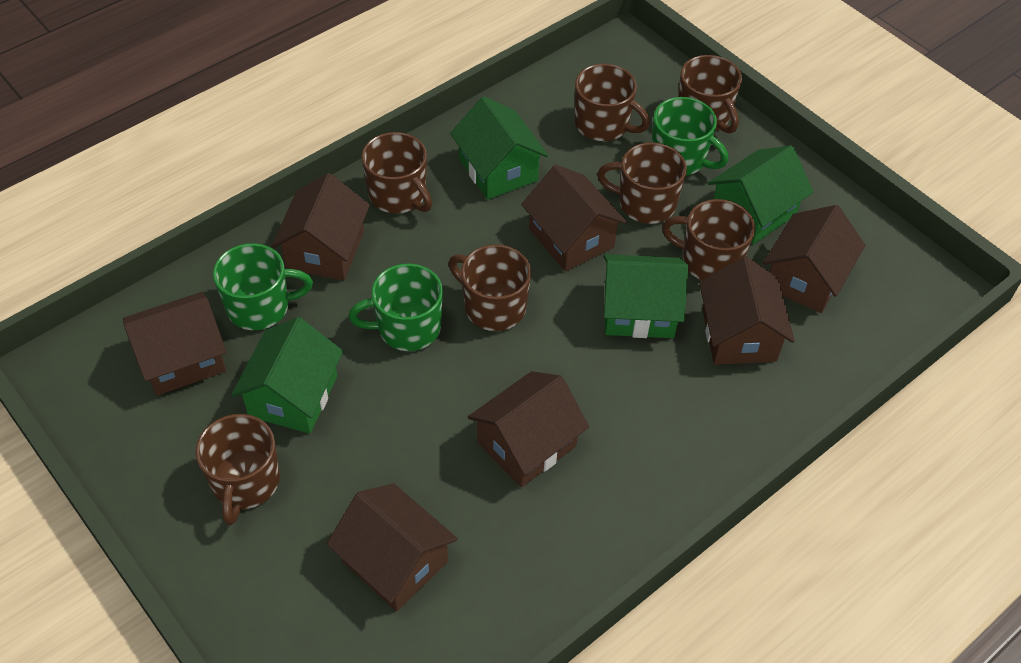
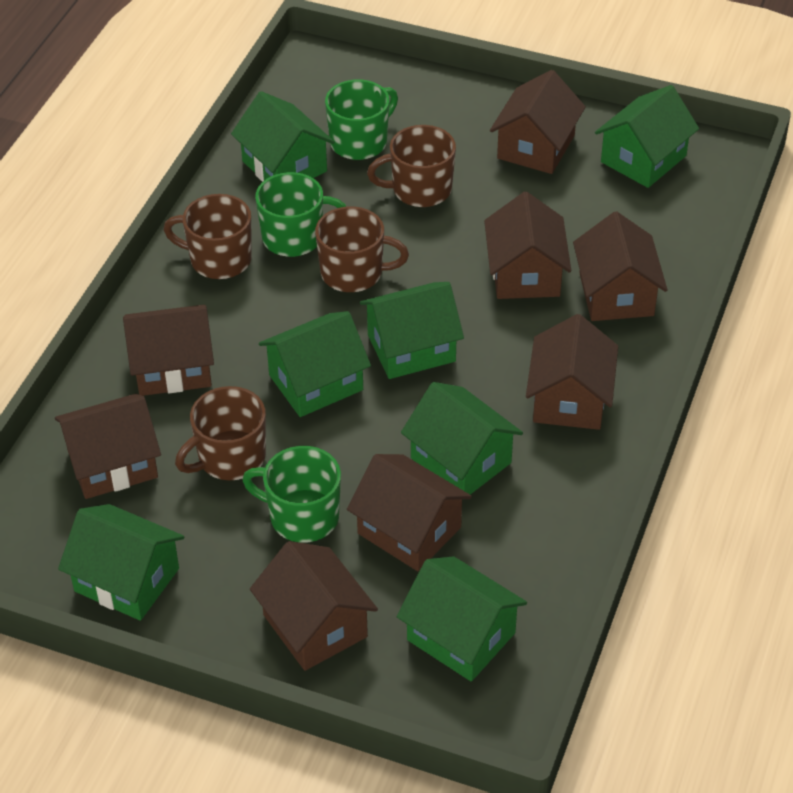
brown house: [123,292,227,396] [272,173,370,280] [327,484,458,611] [468,371,589,487] [521,165,627,271] [699,257,795,365] [763,205,865,313] = 7 -> [55,394,161,499] [123,305,214,396] [250,541,378,671] [347,454,472,571] [484,192,571,299] [490,70,586,174] [526,314,618,430] [573,211,667,321] = 8
brown mug: [195,414,280,525] [361,132,432,213] [449,244,531,331] [575,64,650,141] [597,142,687,224] [662,199,755,280] [678,55,742,133] = 7 -> [163,194,252,279] [175,386,266,480] [315,206,409,292] [367,125,456,207] = 4
green house: [231,317,343,434] [450,96,548,200] [603,254,688,338] [708,145,813,245] = 4 -> [58,504,184,621] [231,91,335,182] [259,311,371,417] [360,282,464,379] [397,556,527,681] [401,382,523,500] [595,85,699,188] = 7

